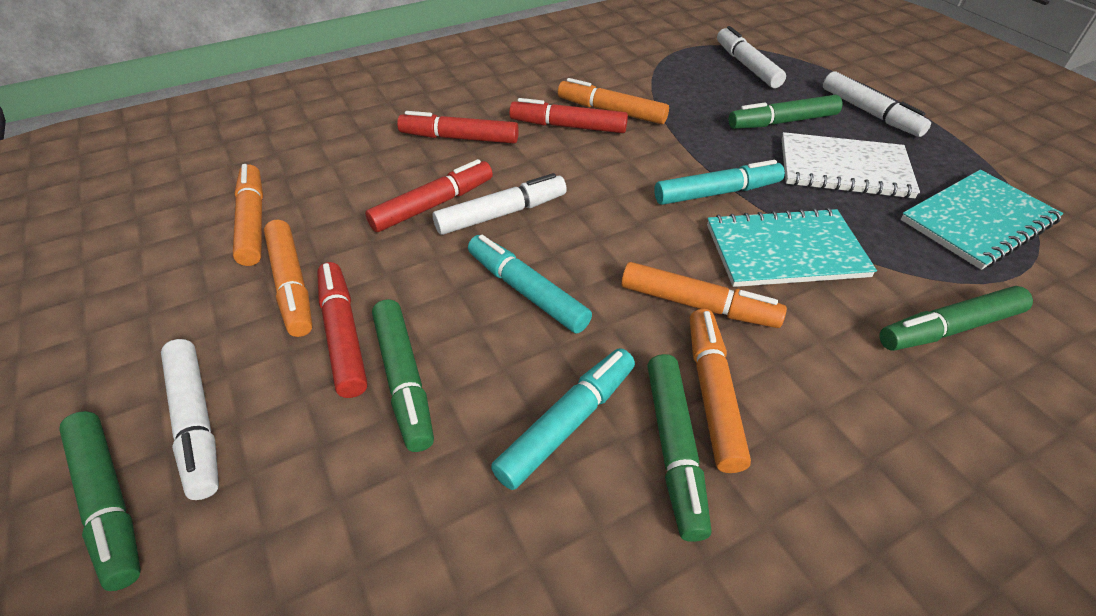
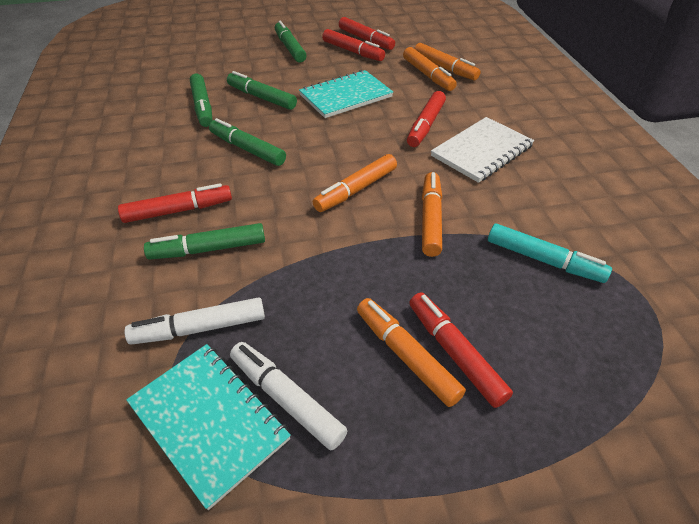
red marker: [317,262,367,398] [365,159,493,232] [397,111,519,144] [509,98,628,133] = 4 -> [118,183,232,223] [322,29,385,61] [339,17,395,50] [407,91,446,147] [409,293,513,408] = 5
turquoise marker: [468,235,592,334] [491,348,635,490] [654,160,785,205] = 3 -> [488,224,612,283] = 1
white marker: [161,339,219,500] [433,173,567,235] [717,26,786,88] [823,71,931,137] = 4 -> [124,297,265,345] [230,342,348,450] = 2

